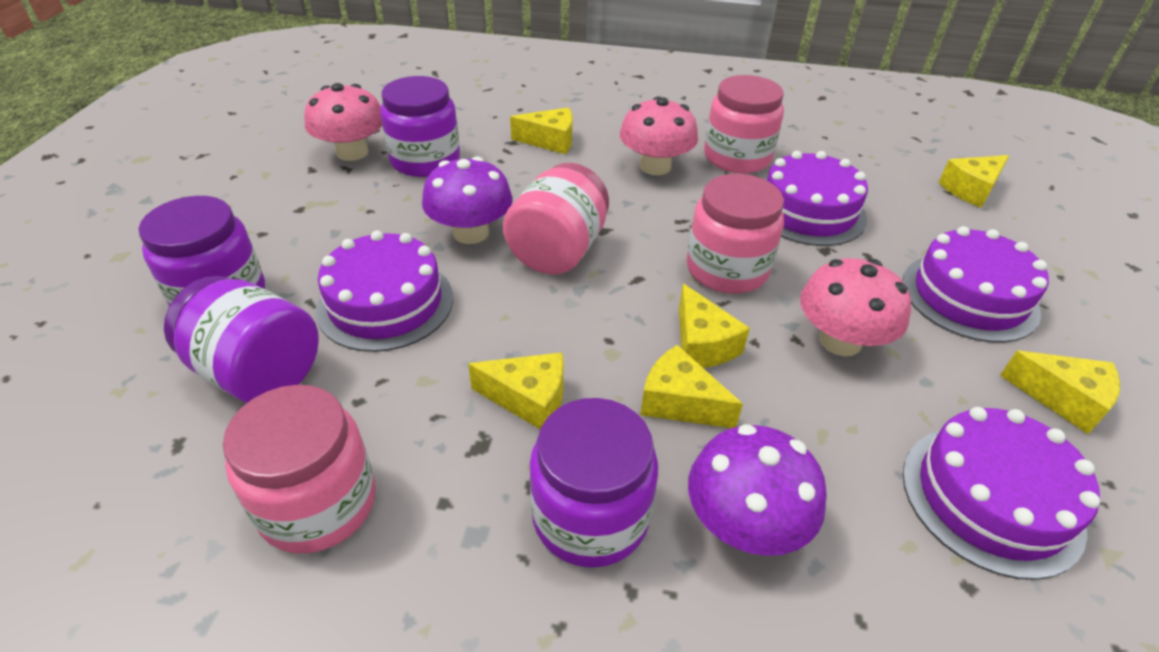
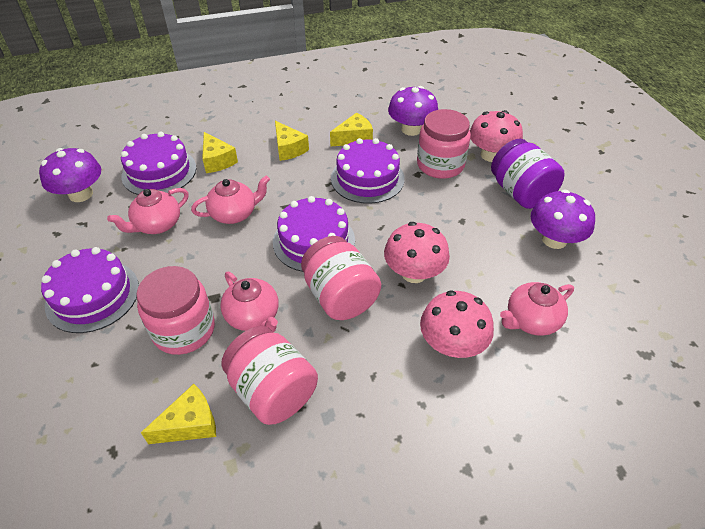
pink teapot: none = 0 -> [107,188,189,234] [191,175,270,224] [221,272,279,332] [500,282,574,336] = 4
purple jar: [139,196,265,306] [164,276,319,403] [380,76,460,177] [530,398,658,568] = 4 -> [491,139,565,209] = 1
purple mushroom: [422,156,513,244] [688,424,827,556] = 2 -> [39,148,101,202] [388,86,438,136] [531,190,595,249] = 3
yellow cheese: [468,352,564,429] [510,107,573,154] [640,345,743,428] [679,284,750,368] [938,155,1009,208] [1000,351,1120,434] = 6 -> [141,384,216,444] [202,132,238,173] [275,121,309,161] [330,112,373,147] = 4

